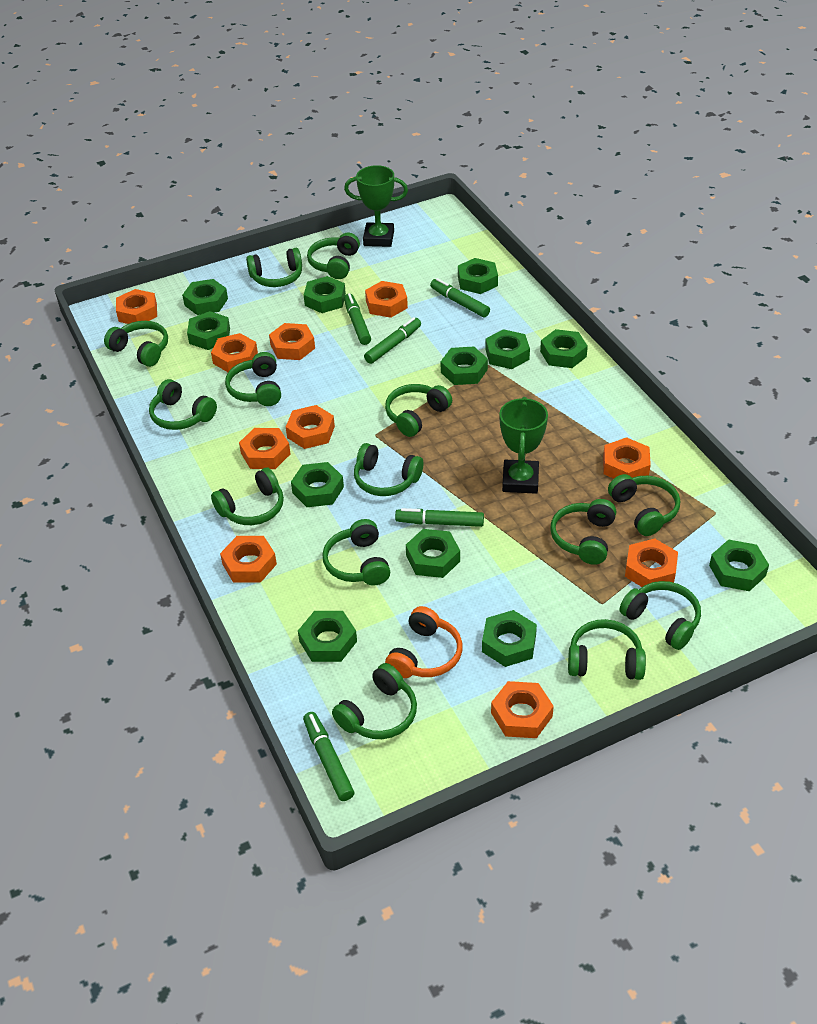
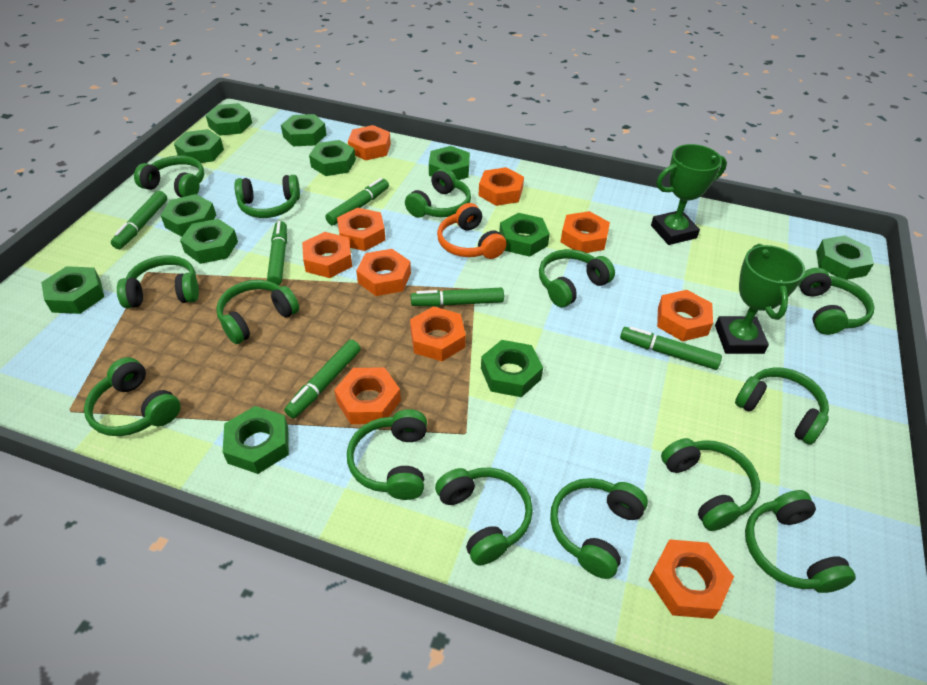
green marker: [303,712,354,801] [344,293,371,345] [364,317,421,364] [395,508,484,527] [430,278,490,317] = 5 -> [111,191,167,249] [267,221,287,286] [284,340,361,418] [325,178,389,225] [411,288,504,307] [620,326,722,370] = 6

